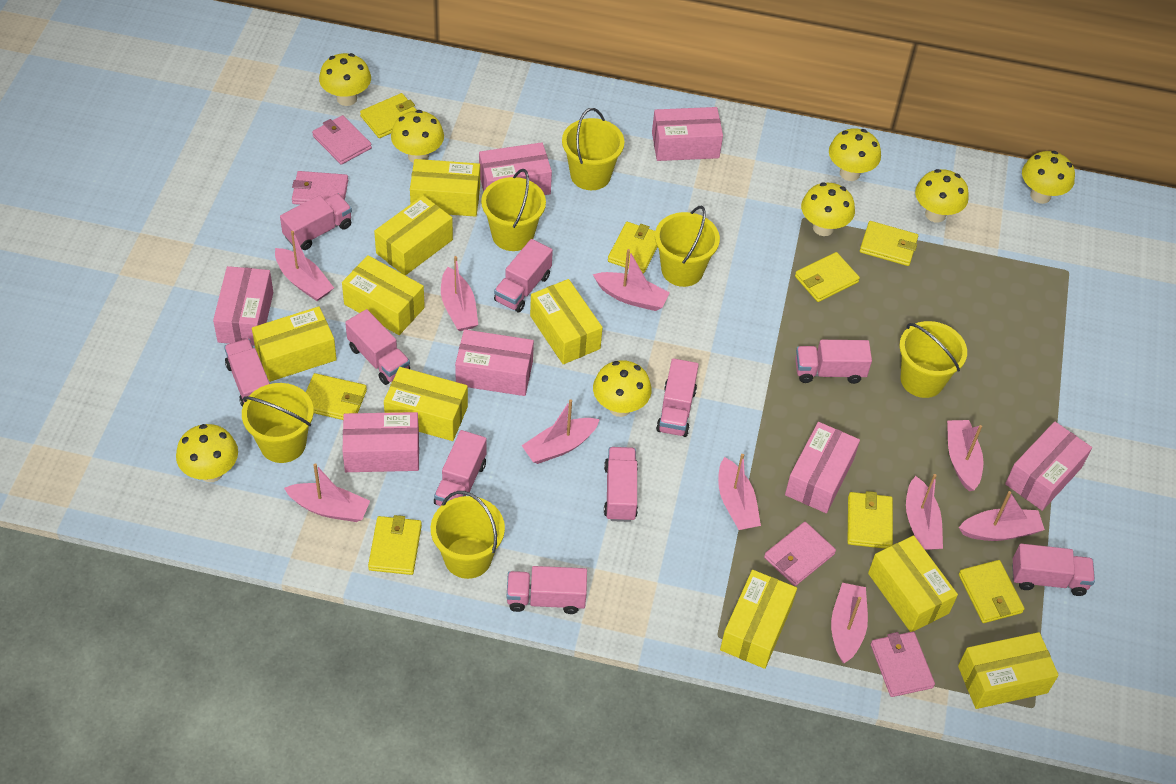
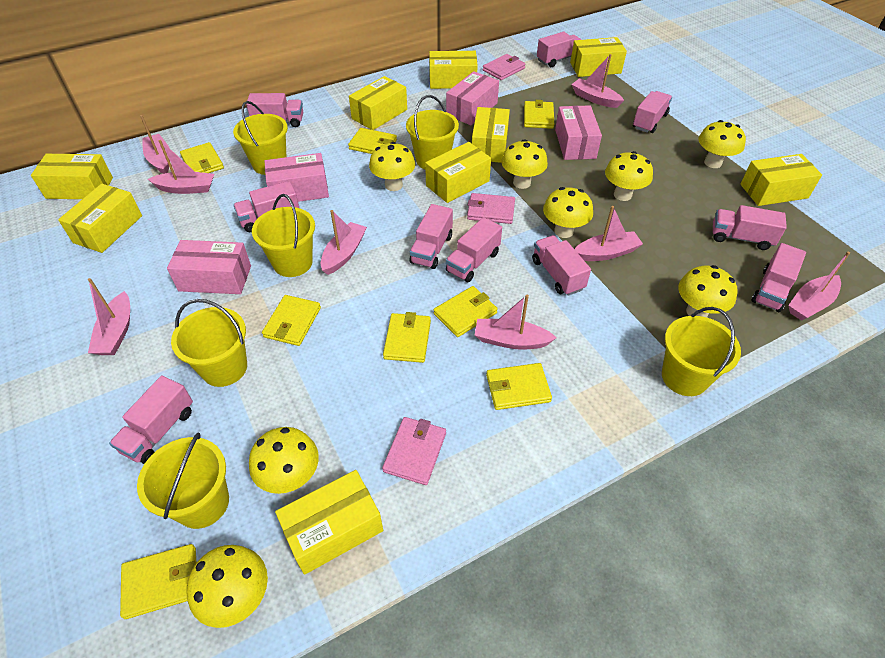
pink boat: [275,231,334,301] [284,463,370,522] [441,256,478,331] [522,399,600,464] [593,249,670,311] [718,454,761,530] [831,583,868,663] [906,474,943,550] [947,420,984,491] [958,491,1045,541] = 10 -> [88,278,130,355] [140,115,169,174] [148,140,214,194] [321,210,367,275] [475,295,557,349] [571,54,624,108] [575,206,643,261] [788,252,850,321] = 8
pink box: [213,266,273,346] [342,412,419,472] [455,329,534,396] [479,142,552,195] [652,107,723,161] [785,422,860,513] [1005,421,1092,511] = 7 -> [167,240,251,294] [264,153,329,202] [446,71,499,125] [555,105,602,160] = 4
pink wallet: [292,171,348,205] [312,115,372,165] [764,522,836,586] [871,632,935,697] = 4 -> [382,417,446,485] [467,193,515,224] [483,54,526,80] = 3

